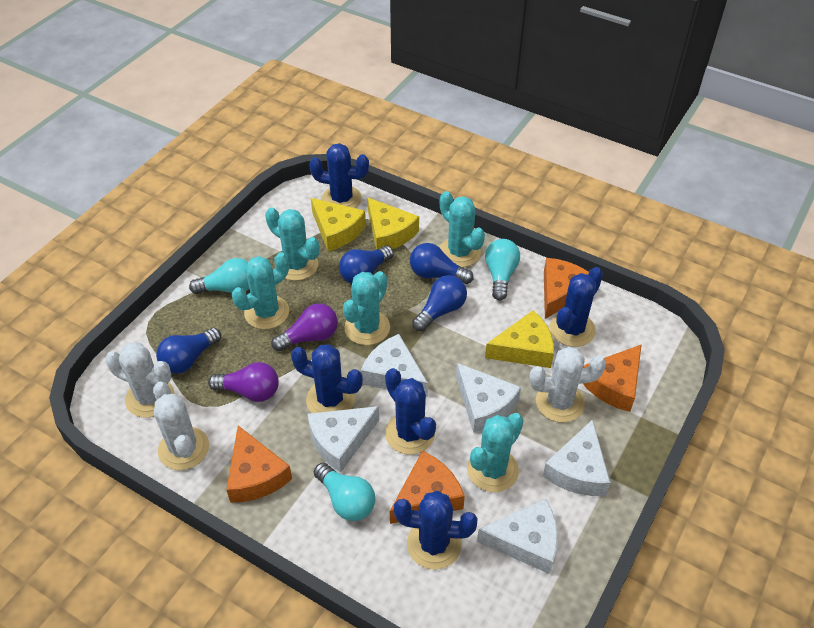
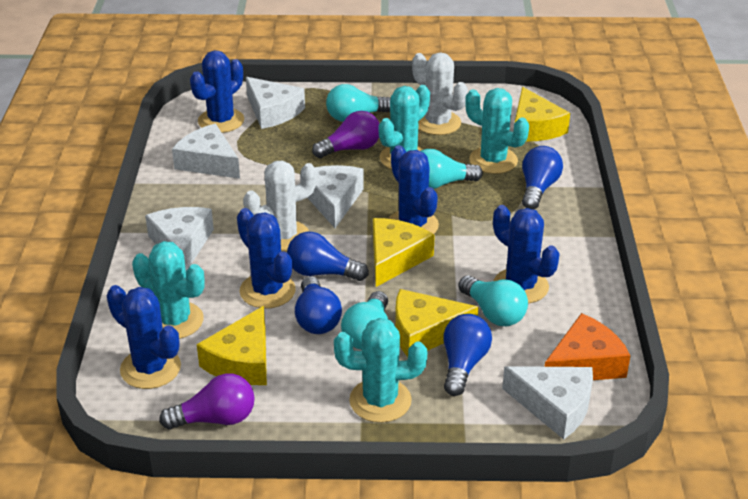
orange cheese: [226,426,292,503] [390,451,465,524] [544,258,589,319] [583,344,642,412] = 4 -> [545,313,630,380] = 1
turquoise cactus: [232,252,289,329] [265,207,319,281] [343,271,390,345] [439,191,485,267] [467,413,524,492] = 5 -> [132,241,205,339] [334,318,427,423] [379,85,430,169] [465,88,529,174] = 4
turquoise light bulb: [189,258,249,294] [314,463,375,521] [485,239,520,301] = 3 -> [326,84,391,122] [341,291,388,350] [420,149,483,189] [458,275,528,326] = 4
white cactus: [105,342,175,418] [153,381,209,470] [529,347,606,422] = 3 -> [243,161,317,252] [412,52,468,135] = 2
yellow cheese: [311,198,366,252] [368,198,419,250] [485,310,554,368] = 3 -> [197,306,267,385] [373,218,435,287] [395,289,478,357] [515,87,570,142] = 4

